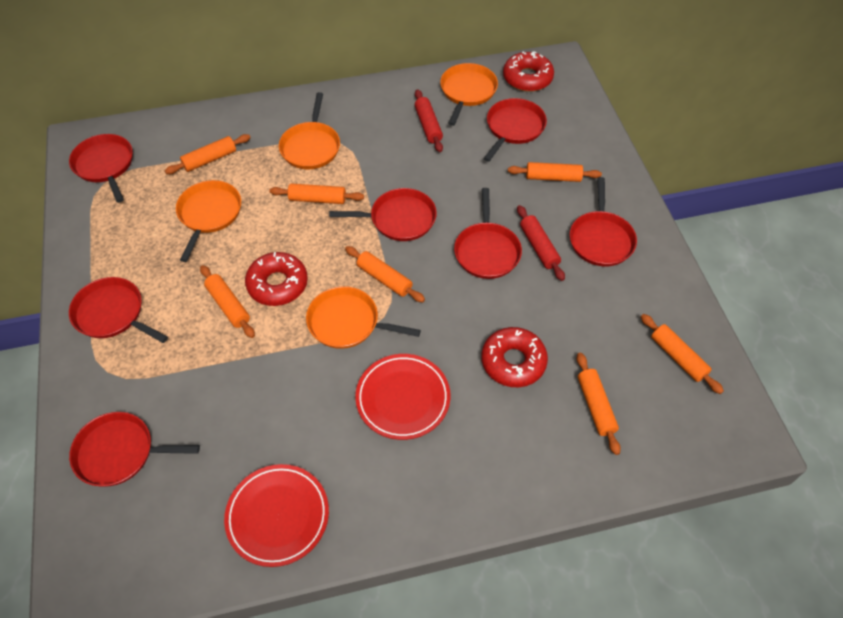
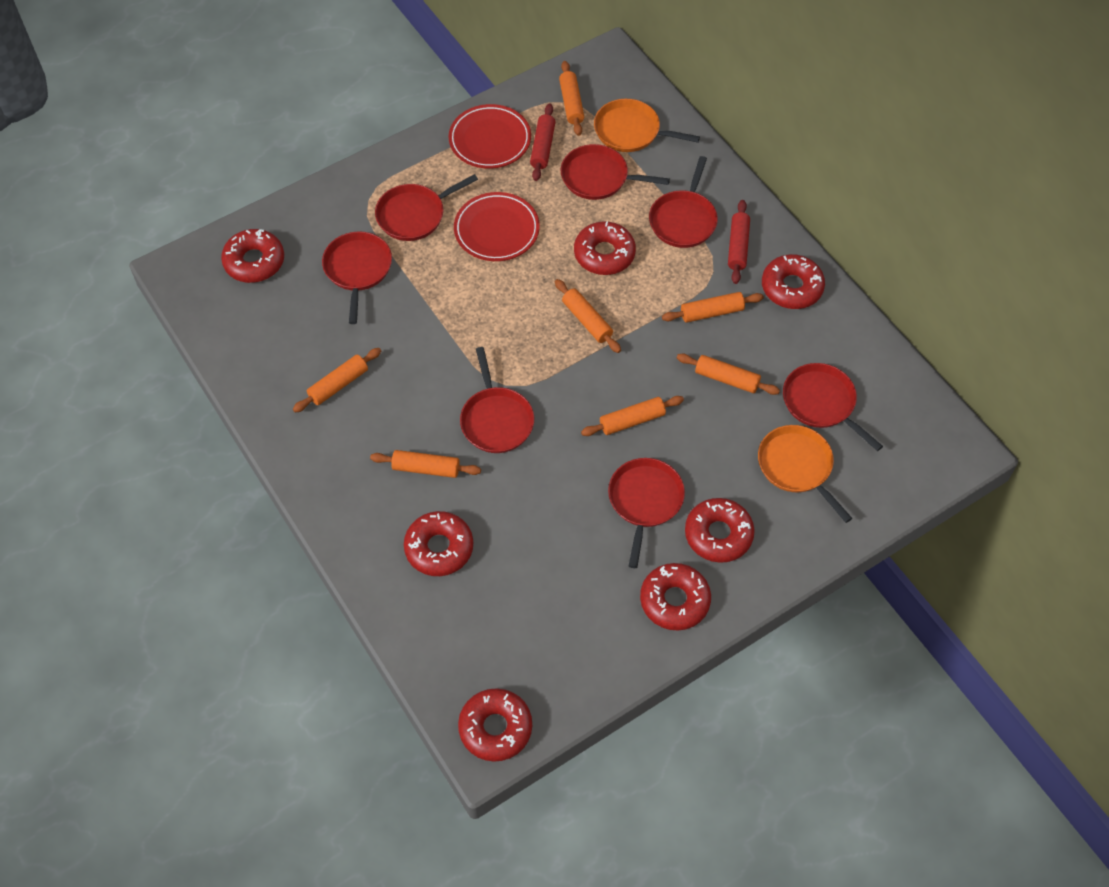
orange pan: [176,180,241,262] [279,92,340,169] [306,286,421,349] [440,63,498,126] = 4 -> [594,99,700,152] [758,425,852,523] = 2
red donut: [245,252,308,306] [481,327,548,387] [503,51,554,92] = 3 -> [221,229,284,283] [404,511,473,576] [458,688,532,762] [574,221,636,275] [640,563,711,630] [685,498,755,563] [762,254,825,309] = 7

